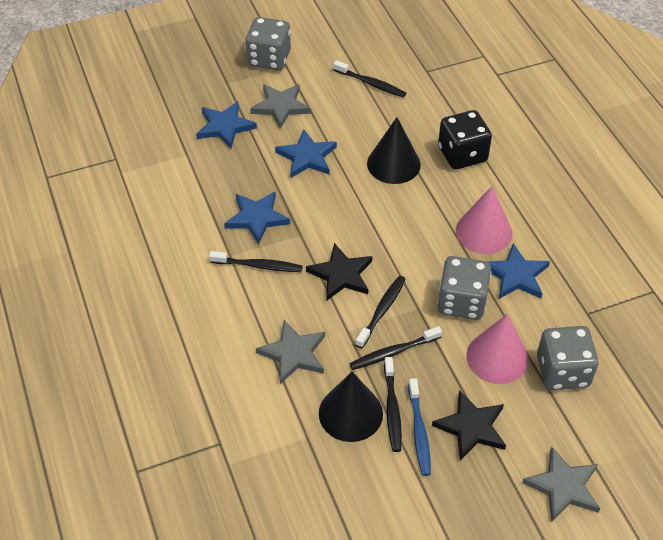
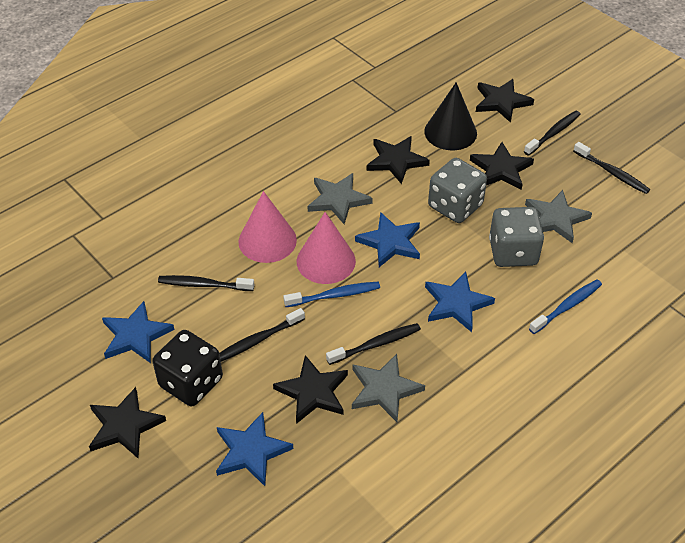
black cone: [319,372,383,442] [367,117,421,184] = 2 -> [424,82,477,150] = 1
black star: [306,243,372,301] [432,390,506,461] = 2 -> [89,387,166,458] [273,355,348,424] [367,136,430,184] [470,142,534,190] [476,79,534,123] = 5
blue toothbrush: [408,378,431,476] = 1 -> [283,282,380,307] [529,279,602,334] = 2
grey dice: [246,17,291,70] [437,256,491,320] [537,326,599,390] = 3 -> [428,158,487,223] [489,207,544,267] = 2

